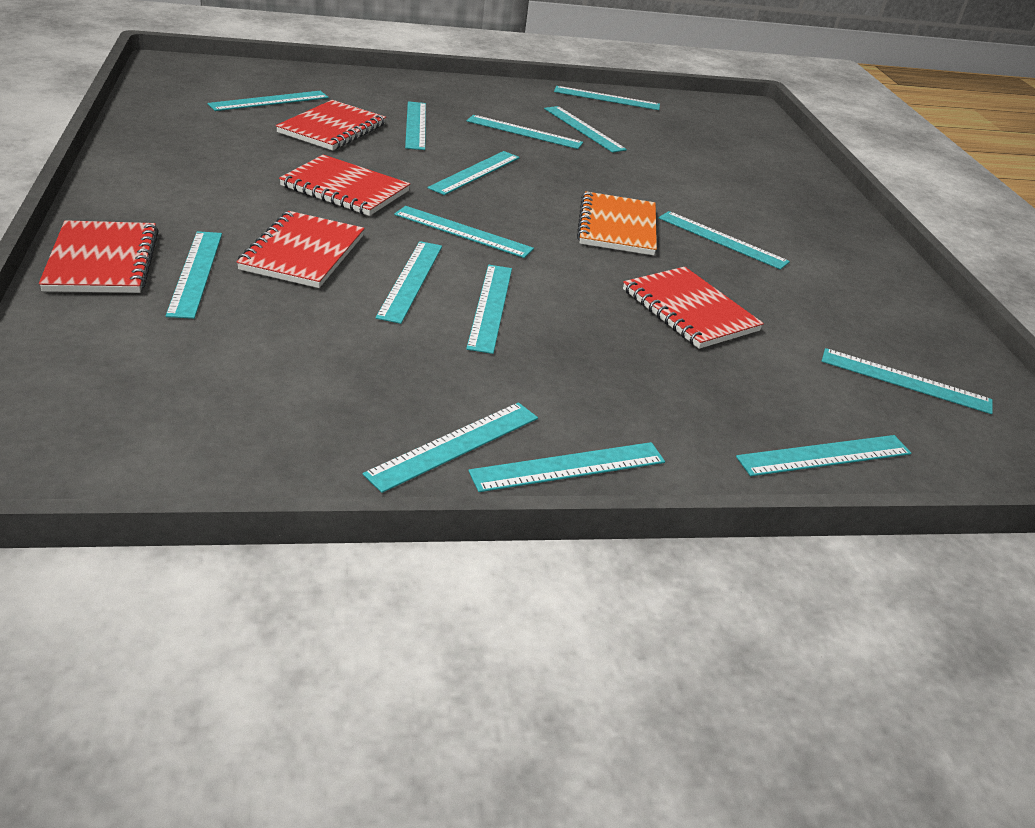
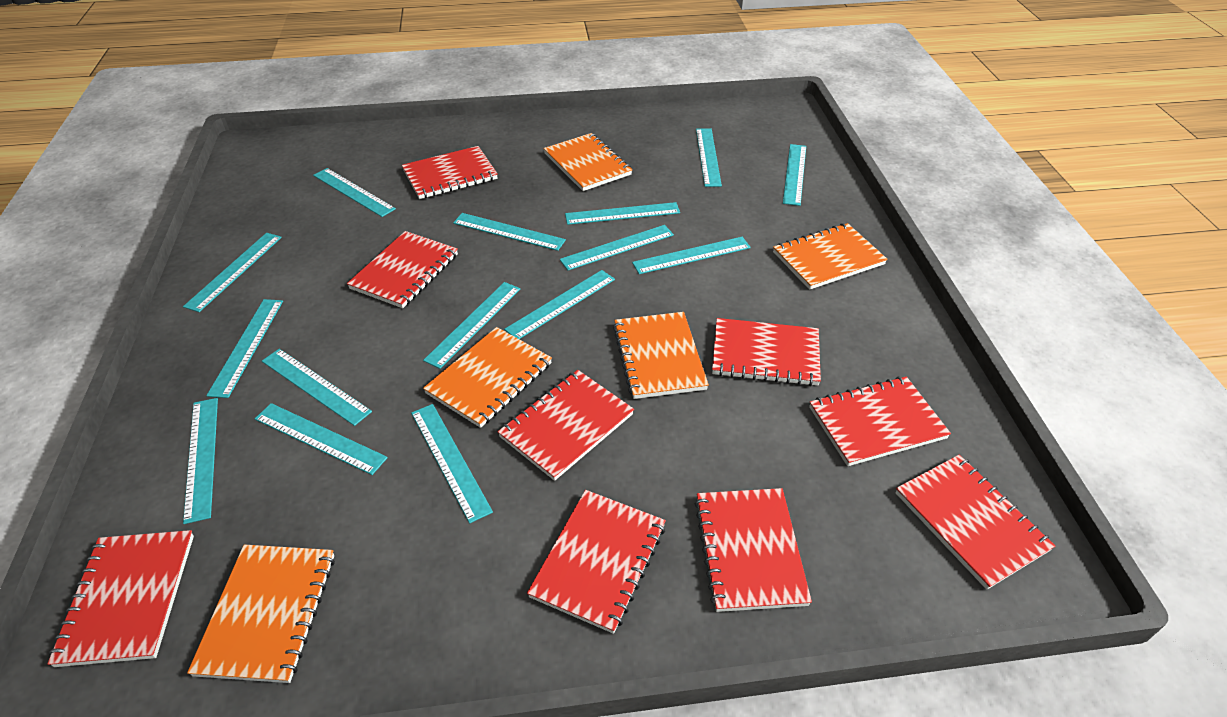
orange notebook: [577,191,657,255] = 1 -> [187,544,335,683] [423,327,552,428] [543,133,632,191] [613,312,709,399] [773,223,888,290] = 5
red notebook: [39,220,159,293] [237,211,365,288] [276,100,386,151] [279,155,410,216] [623,267,764,349] = 5 -> [47,530,194,667] [347,231,458,308] [402,146,498,199] [498,370,634,481] [527,490,666,634] [695,488,812,612] [712,318,821,386] [809,376,951,466] [895,455,1055,590] = 9

